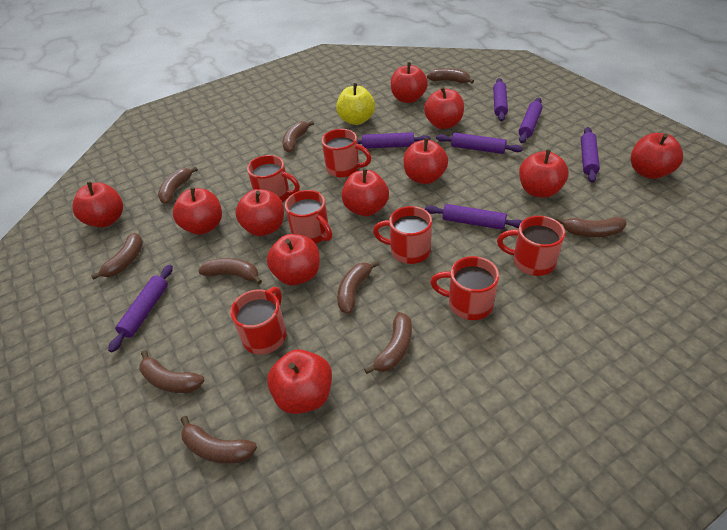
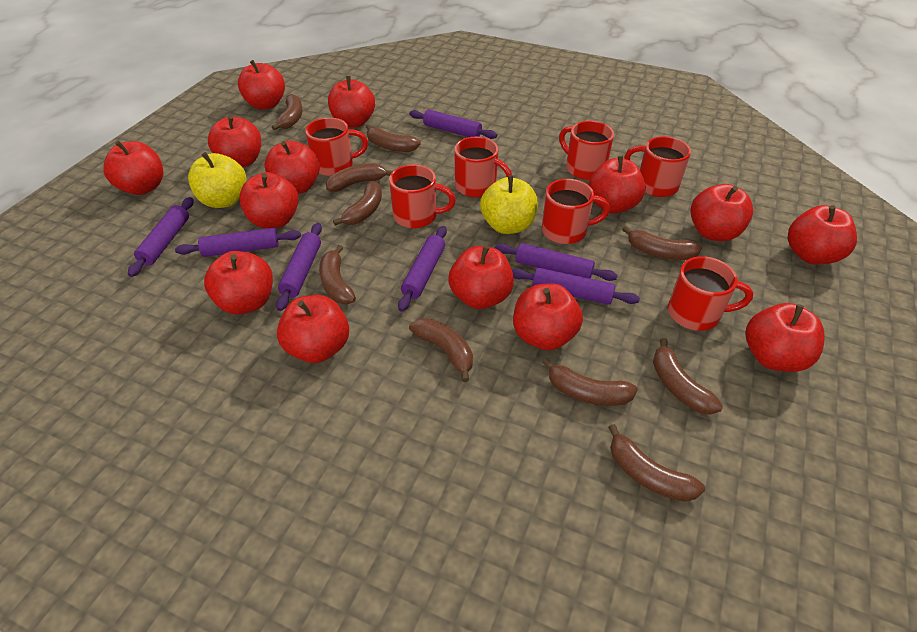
red apple: [72,182,123,227] [173,187,222,235] [235,189,284,236] [267,234,320,285] [267,349,332,414] [342,169,389,216] [391,62,428,103] [403,138,448,184] [424,87,464,129] [519,149,569,198] [631,133,683,179] = 11 -> [103,141,163,195] [204,251,273,315] [208,115,261,167] [238,60,285,110] [239,172,299,229] [265,141,320,194] [277,295,349,363] [328,76,375,127] [448,246,514,309] [513,283,583,350] [588,156,646,214] [691,184,753,241] [746,303,825,372] [788,205,857,264] = 14
yellow apple: [336,83,375,125] = 1 -> [188,152,247,208] [480,175,538,234] = 2

